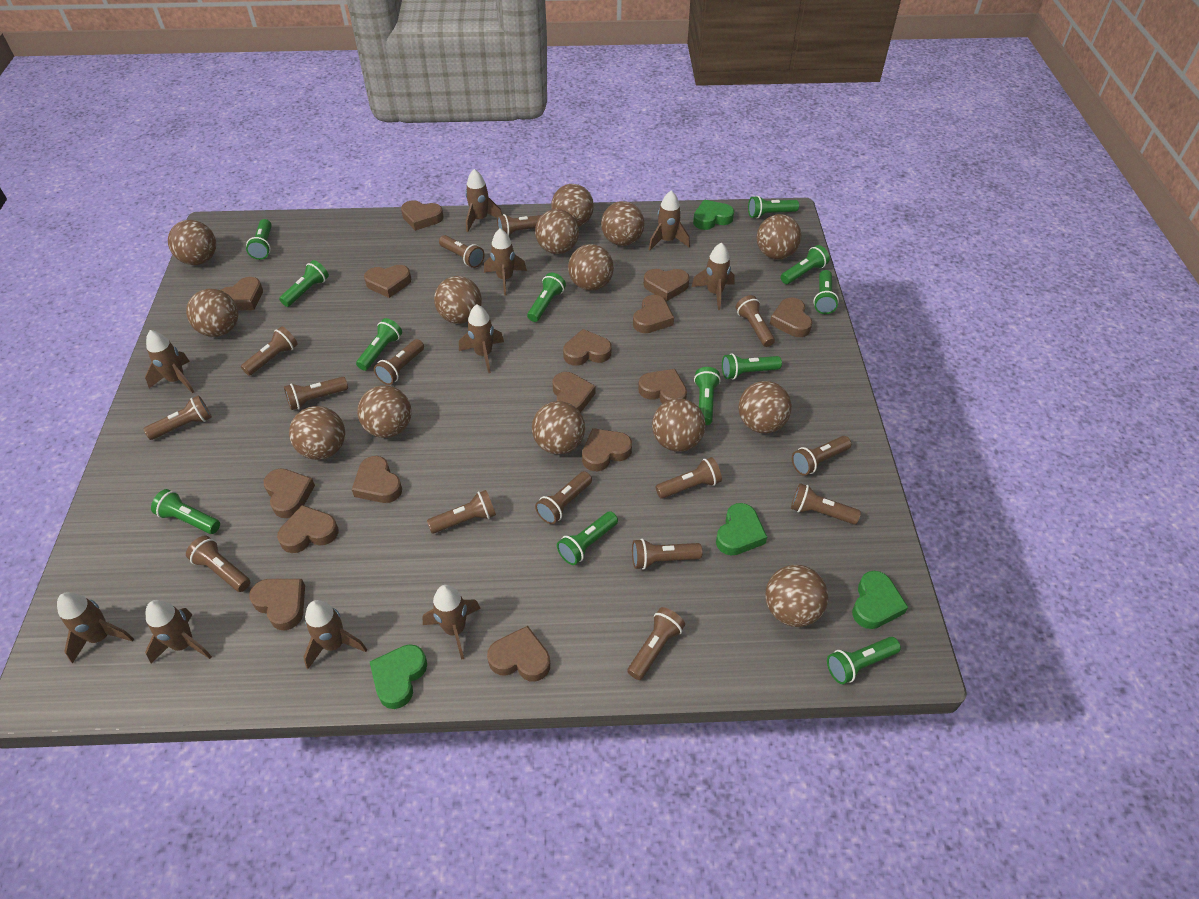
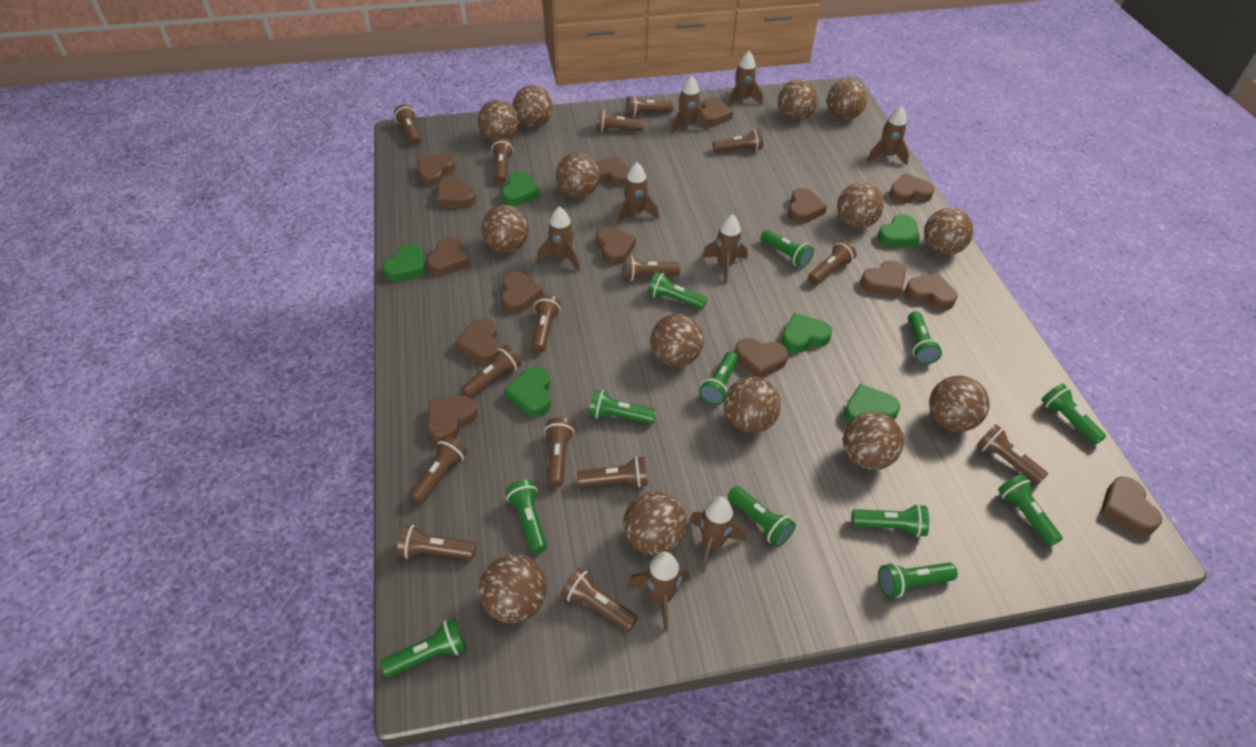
brown rocket: [57,592,134,664] [145,330,194,393] [145,600,212,663] [303,600,367,669] [422,585,481,660] [459,304,504,373] [465,169,502,232] [484,228,527,296] [649,190,690,250] [692,242,735,310] = 10 -> [537,206,580,272] [617,162,659,225] [628,552,690,632] [671,75,708,134] [690,496,746,573] [702,214,748,284] [727,51,763,107] [867,106,909,166] = 8
green heart: [370,644,427,709] [693,200,734,230] [716,503,767,556] [852,571,908,629] = 4 -> [382,244,426,282] [501,171,540,206] [505,367,551,417] [781,313,832,353] [844,384,900,423] [878,214,920,248] = 6

